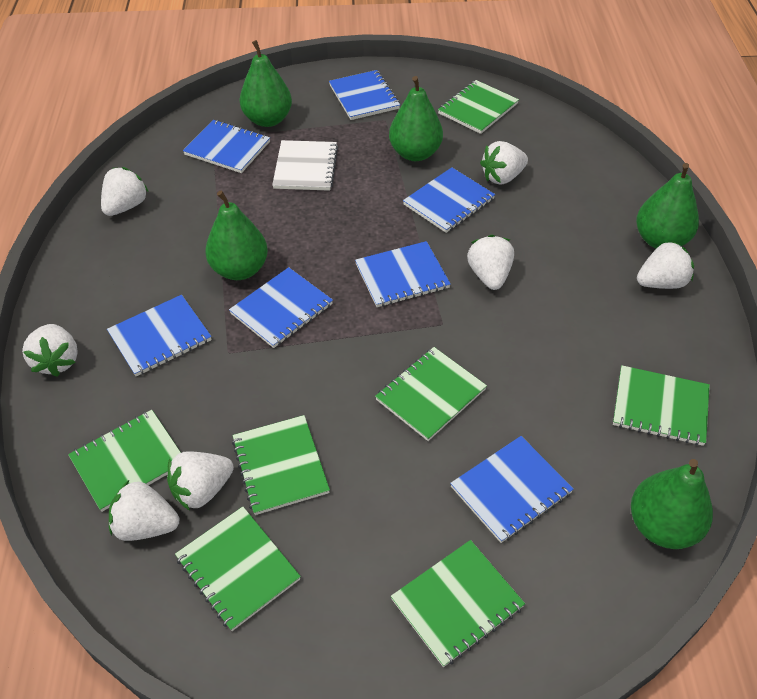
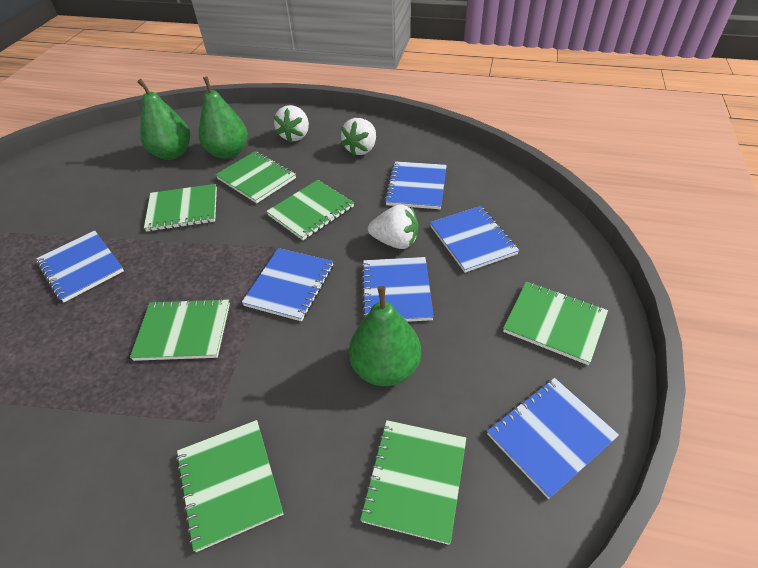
blue notebook: [107,295,212,376] [183,120,270,173] [229,267,333,348] [329,70,400,120] [355,241,451,307] [403,167,495,233] [450,436,574,543] = 7 -> [36,230,124,302] [242,248,333,321] [361,257,434,322] [384,161,447,209] [430,206,519,273] [487,378,619,499] = 6
green pear: [205,190,268,280] [239,40,292,127] [389,76,443,161] [631,459,713,549] [636,163,699,249] = 5 -> [137,79,190,160] [199,76,248,159] [349,286,421,386] = 3
white notebook: [272,140,338,191] = 1 -> none = 0
white strawberry: [22,324,78,377] [101,167,149,216] [109,480,180,541] [167,451,234,510] [467,235,514,290] [480,141,528,185] [637,241,694,289] = 7 -> [274,105,309,142] [341,118,376,156] [368,204,418,249] = 3

